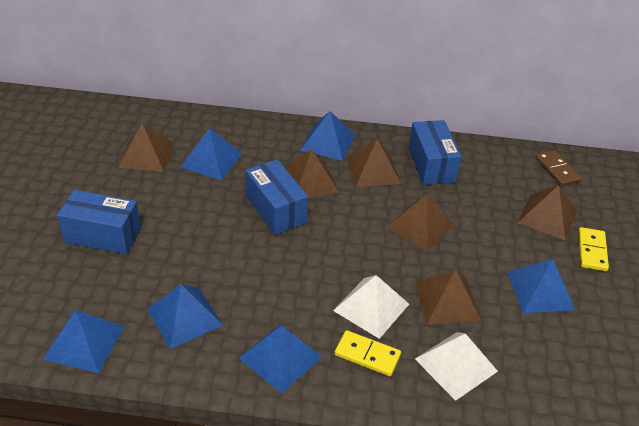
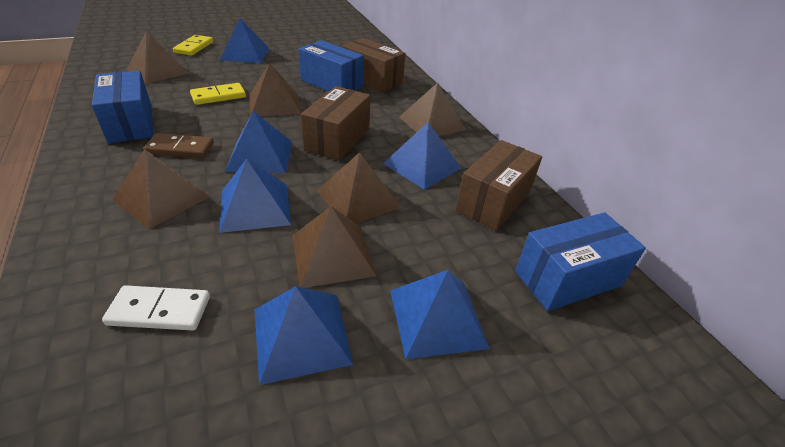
brown box: none = 0 -> [301,86,371,161] [342,38,406,93] [456,140,542,231] = 3
white domino: none = 0 -> [102,285,210,331] = 1
white pyramid: [333,275,409,339] [415,332,498,401] = 2 -> none = 0

